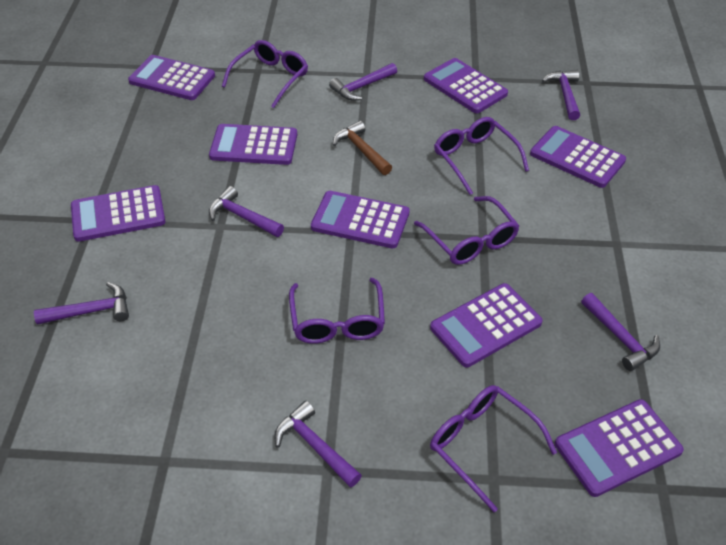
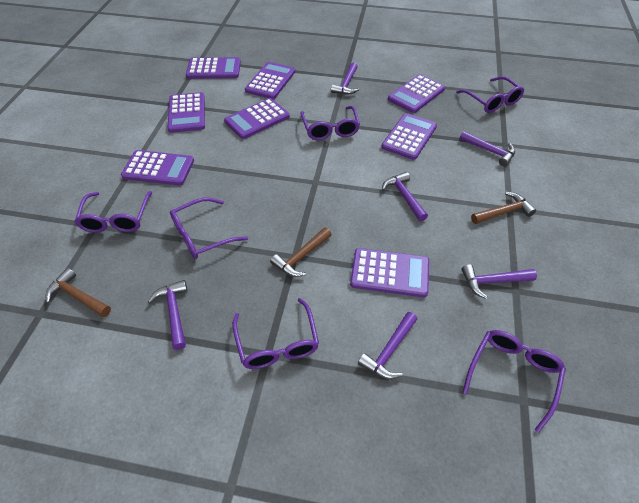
brown hammer: [333,121,392,175] = 1 -> [45,268,111,317] [270,227,332,277] [471,192,536,224] = 3
purple glasses: [222,40,308,108] [289,278,385,344] [414,196,519,265] [430,385,557,512] [434,117,529,195] = 5 -> [75,191,153,233] [170,197,248,259] [233,298,319,369] [301,106,360,140] [456,76,524,113] [462,330,566,433] = 6

